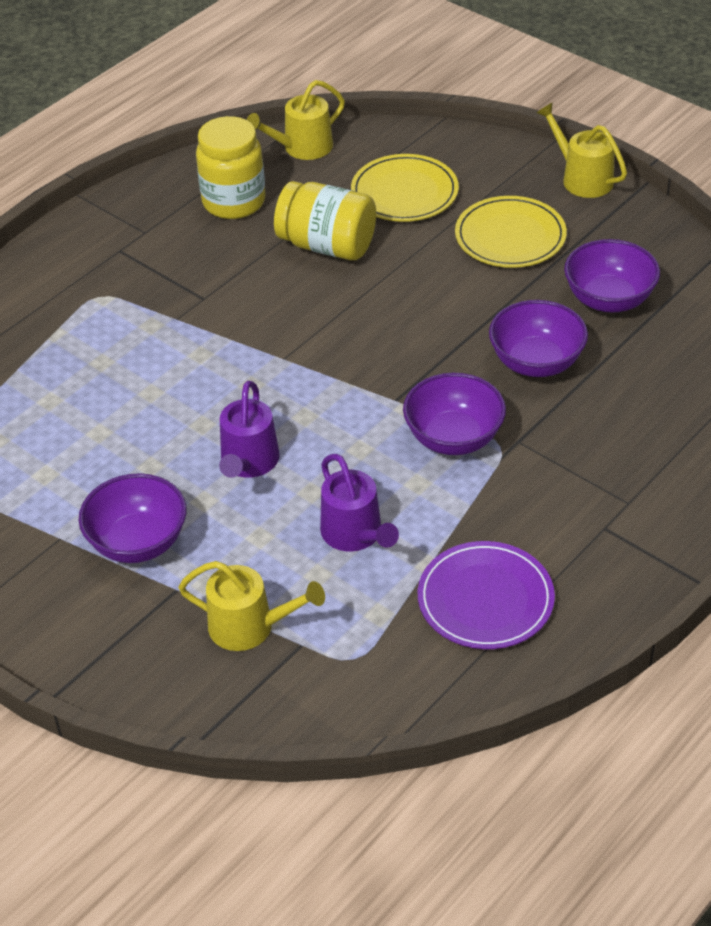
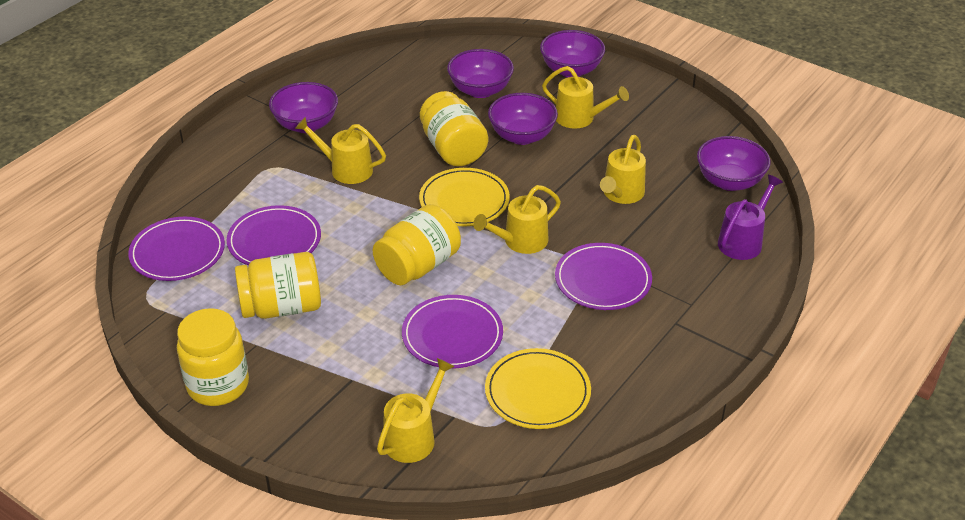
purple bowl: [78,473,187,563] [403,373,506,455] [489,300,588,377] [564,239,660,312] = 4 -> [269,82,338,133] [447,49,514,98] [488,93,558,145] [540,30,605,78] [697,136,770,191] = 5
purple plate: [418,541,555,649] = 1 -> [128,217,225,281] [227,205,321,265] [402,295,503,369] [555,243,652,310] = 4
purple watering can: [219,381,280,478] [320,454,399,552] = 2 -> [718,175,783,260] = 1
yellow jar: [196,116,266,219] [274,181,376,260] = 2 -> [177,308,249,406] [235,252,321,319] [373,204,461,285] [420,91,488,166] = 4
yellow watering can: [178,561,325,651] [246,80,345,160] [537,102,627,198] = 3 -> [295,117,386,184] [377,358,455,463] [473,185,561,254] [542,66,629,129] [600,135,646,204] = 5

